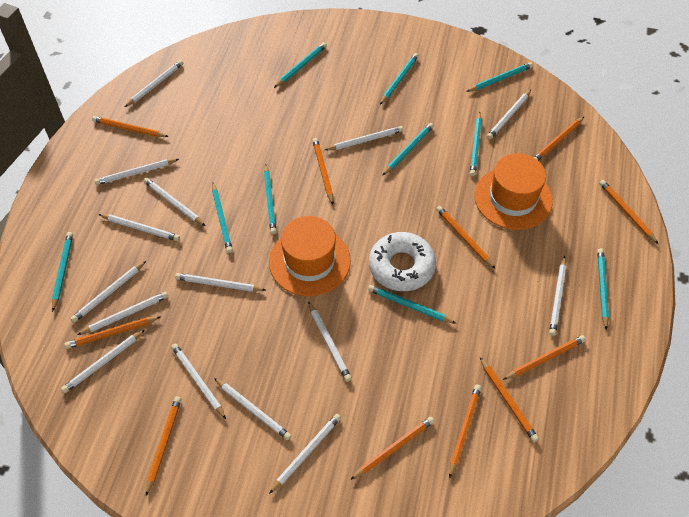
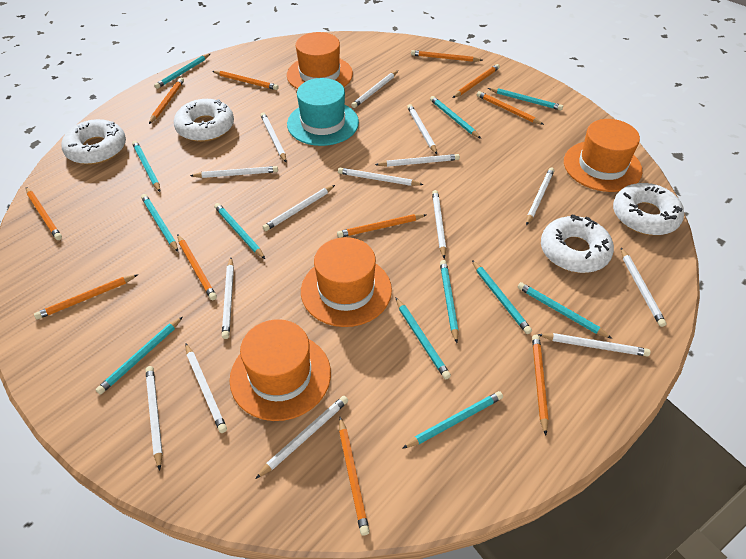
orange hat: [269,216,351,296] [474,153,553,230] = 2 -> [230,319,331,421] [287,32,353,89] [301,237,392,327] [564,119,642,192] = 4
turquoise hat: none = 0 -> [287,78,359,146] = 1
turquoise pencil: [52,232,73,312] [212,183,233,253] [264,164,277,234] [274,42,327,88] [368,285,457,324] [380,53,419,105] [382,123,434,176] [466,62,533,92] [470,112,482,176] [597,248,609,330] = 10 -> [96,317,183,395] [132,141,160,192] [141,194,178,252] [154,53,211,89] [214,203,265,259] [395,297,451,379] [402,391,503,449] [430,96,481,139] [440,260,459,343] [472,260,532,334] [488,88,563,111] [517,282,612,339] = 12
white donut: [369,232,436,291] = 1 -> [61,119,126,165] [174,99,234,142] [541,215,614,273] [613,183,684,235] = 4

